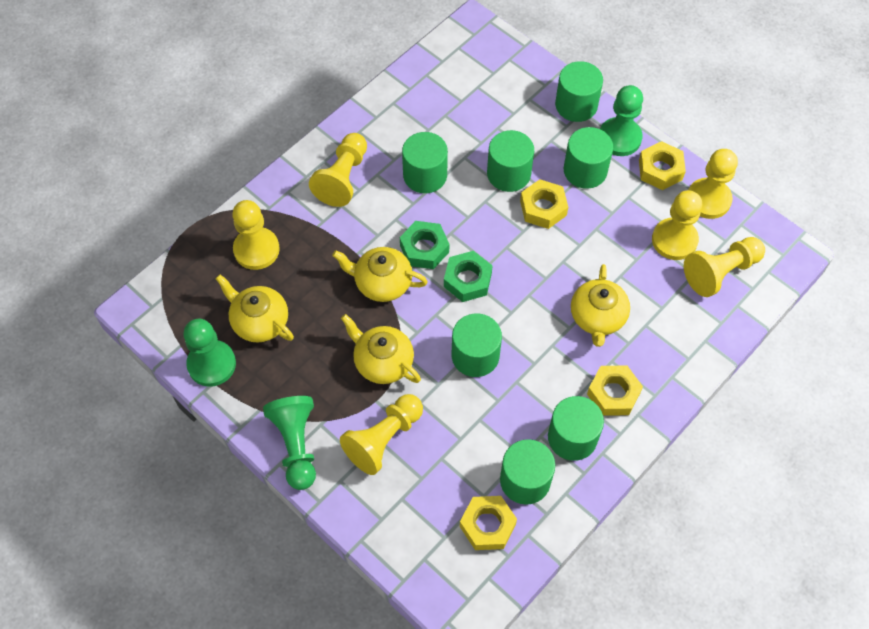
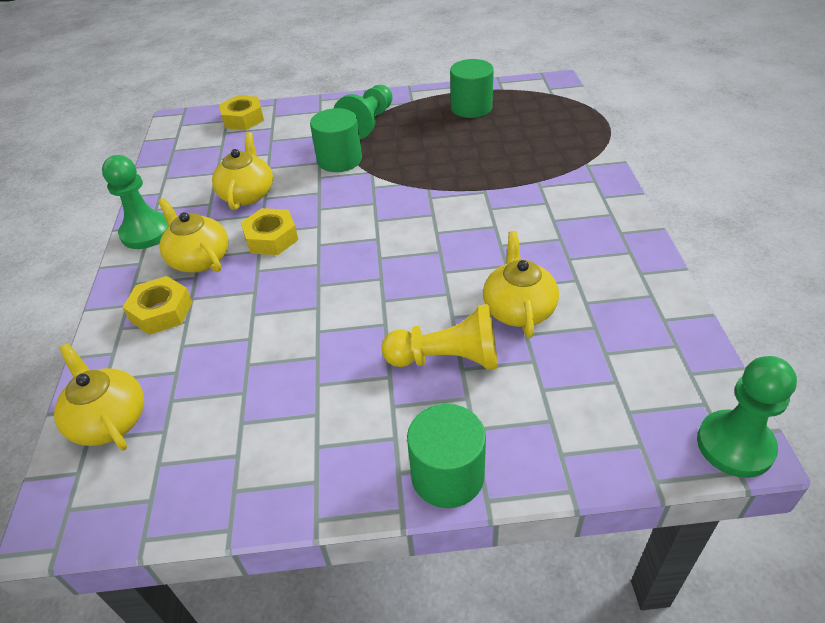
green cylinder: [402,132,448,193] [452,314,502,377] [487,130,534,192] [500,439,555,505] [548,396,604,461] [555,61,603,122] [564,127,613,189] = 7 -> [310,108,362,172] [407,404,486,508] [450,59,494,118] = 3
green nut: [400,221,449,269] [444,251,492,302] = 2 -> none = 0
yellow nut: [460,496,517,550] [520,179,568,229] [587,366,643,416] [639,141,686,190] = 4 -> [123,276,192,335] [219,95,264,130] [241,208,298,255] = 3
yellow pawn: [232,200,280,270] [309,133,367,207] [340,394,423,475] [652,190,702,260] [684,237,765,297] [688,149,738,219] = 6 -> [382,304,498,370] = 1

